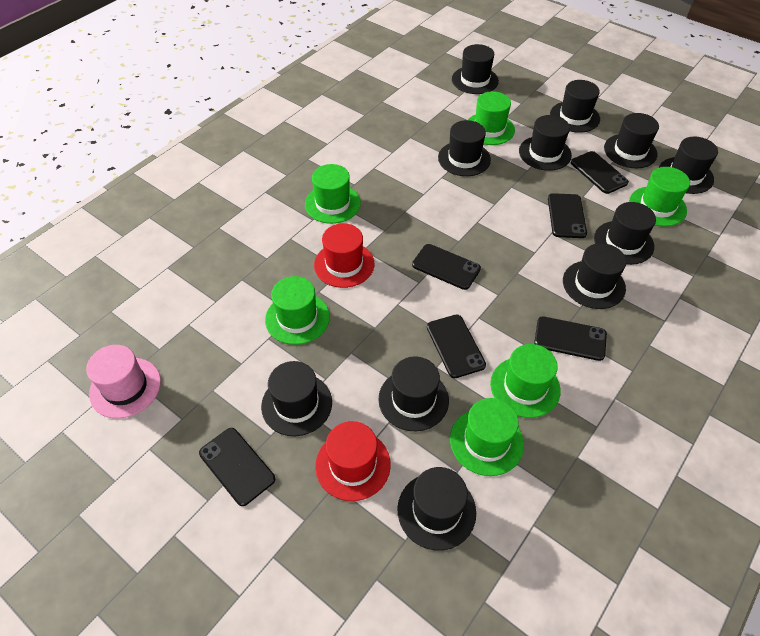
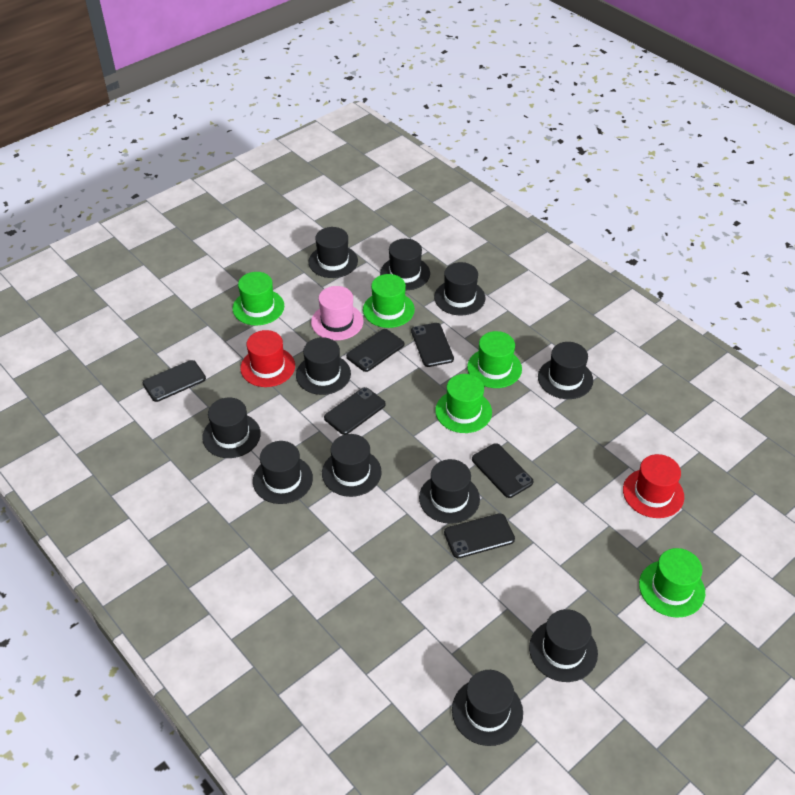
green hat: [265,276,330,345] [305,164,361,224] [450,398,524,476] [468,91,515,145] [490,344,561,418] [629,167,690,227] = 6 -> [233,272,284,325] [363,274,415,328] [435,374,492,433] [467,331,522,388] [639,548,705,617] = 5

